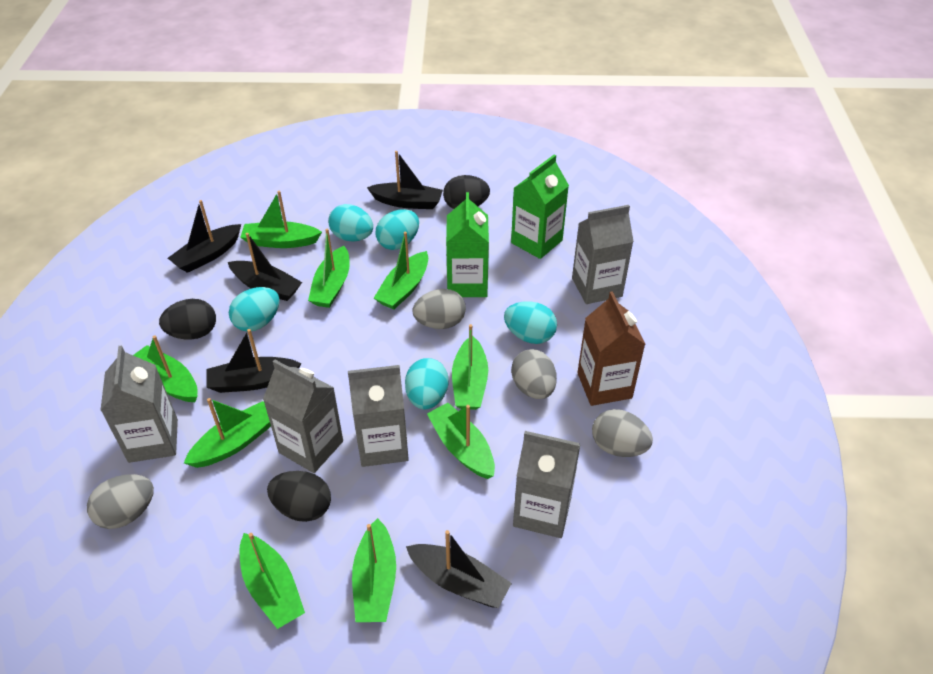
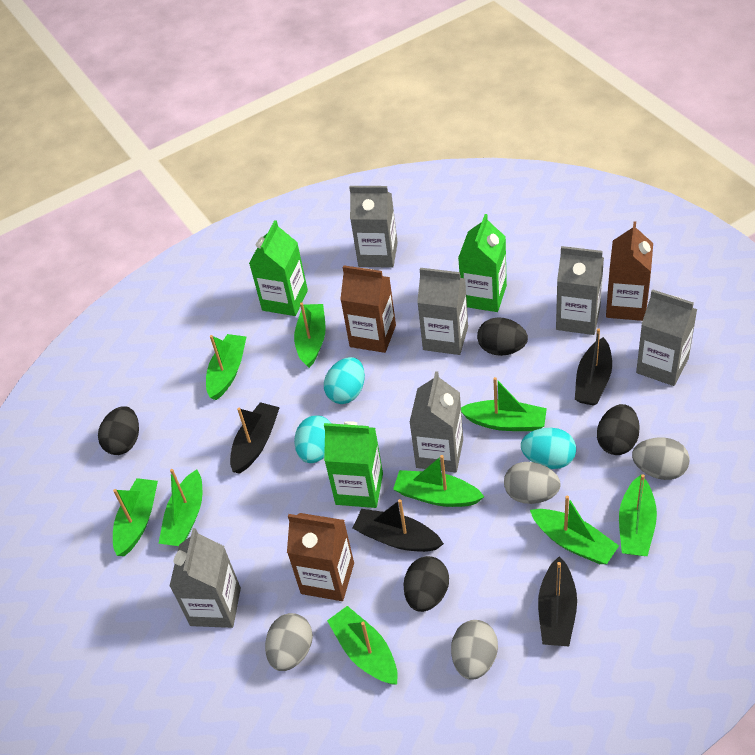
black boat: [168,200,241,273] [207,329,302,393] [228,233,302,301] [367,151,443,209] [406,530,512,608] = 5 -> [230,402,280,474] [353,499,444,552] [538,556,577,646] [575,328,612,406] = 4
black egg: [159,299,216,340] [267,471,331,522] [443,175,490,209] = 3 -> [98,406,139,455] [404,556,449,612] [477,317,528,356] [597,404,640,455] = 4
brown carton: [577,291,646,406] = 1 -> [287,513,354,601] [340,265,396,353] [606,221,653,321] = 3
green carton: [446,192,489,297] [511,154,569,259] = 2 -> [249,220,308,316] [324,421,383,508] [458,214,507,312] = 3
grey carton: [100,345,178,463] [263,360,343,473] [348,365,409,467] [513,431,580,538] [572,205,634,304] = 5 -> [169,528,241,628] [349,186,398,268] [409,371,463,472] [417,268,468,355] [556,246,604,335] [636,289,697,386] = 6
turquoise egg: [229,287,280,332] [328,204,373,242] [375,209,419,250] [405,358,449,410] [504,301,557,344] = 5 -> [294,415,332,463] [324,357,365,404] [521,428,576,469] = 3

